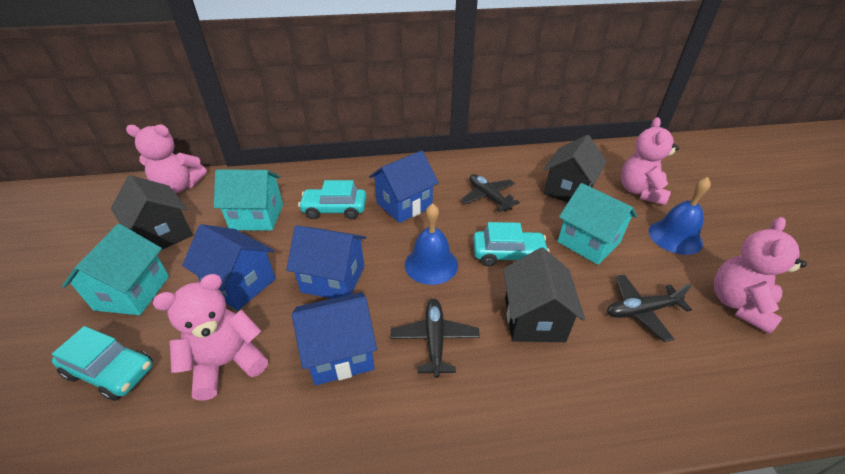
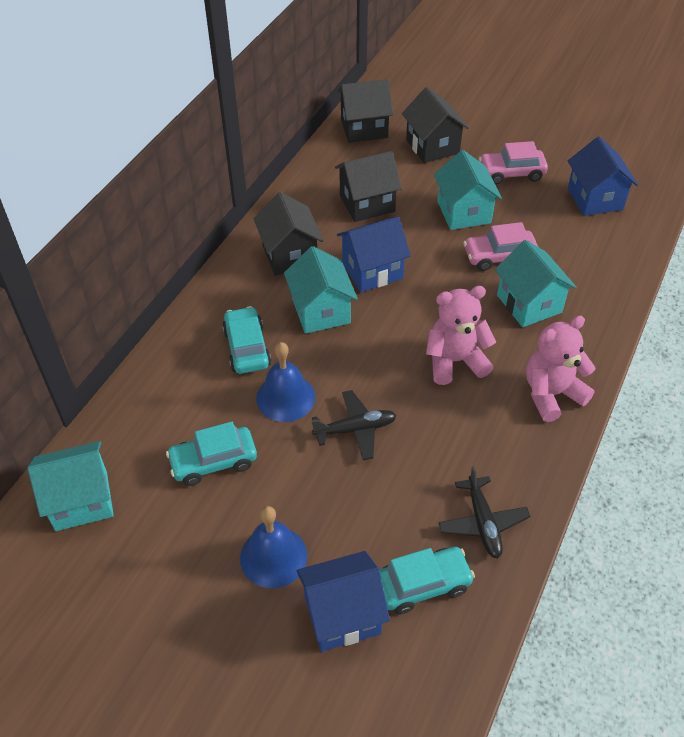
black house: [111,175,193,249] [503,248,585,342] [544,135,607,202] = 3 -> [254,192,324,276] [335,151,402,222] [337,79,393,143] [402,87,469,163] = 4
black plane: [390,299,480,378] [461,174,520,212] [607,274,692,342] = 3 -> [312,390,397,460] [439,466,530,558] = 2
blue house: [182,224,276,311] [286,225,366,299] [292,292,377,385] [369,151,439,223] = 4 -> [297,551,390,652] [337,217,411,292] [568,137,638,216] = 3
pink car: none = 0 -> [463,222,538,271] [479,141,548,185] = 2
pink teddy bear: [126,125,207,193] [153,274,268,401] [621,117,679,205] [714,217,807,334] = 4 -> [426,286,496,385] [526,316,596,422] = 2
turquoise house: [62,224,169,315] [214,169,283,231] [558,183,637,265] = 3 -> [28,441,114,531] [284,246,358,334] [434,150,502,230] [495,240,577,327] = 4

